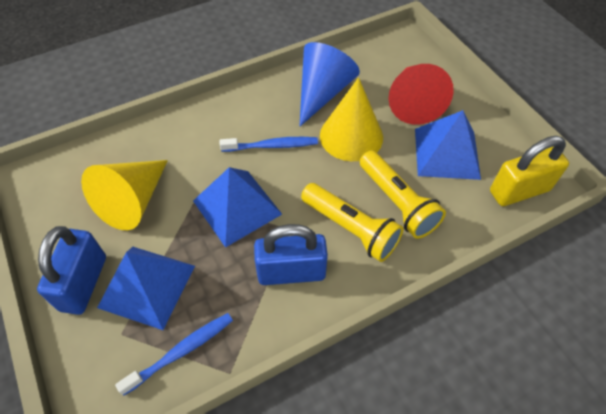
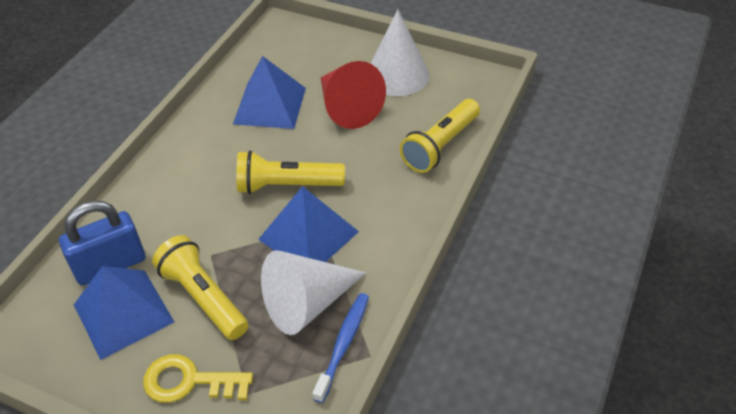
blue cone: [299,42,360,127] = 1 -> none = 0
blue padlock: [37,226,106,315] [254,224,328,285] = 2 -> [59,201,145,285] = 1
blue toothbrush: [115,313,233,395] [220,137,318,152] = 2 -> [312,293,369,403] = 1
white cone: none = 0 -> [261,250,366,335] [370,9,429,96] = 2
yellow cone: [81,160,168,230] [320,77,383,161] = 2 -> none = 0
yellow flashlight: [301,183,404,262] [360,151,446,239] = 2 -> [152,235,249,340] [236,151,345,194] [400,99,480,173] = 3
yellow key: none = 0 -> [143,354,253,403] = 1
yellow padlock: [490,136,569,206] = 1 -> none = 0

